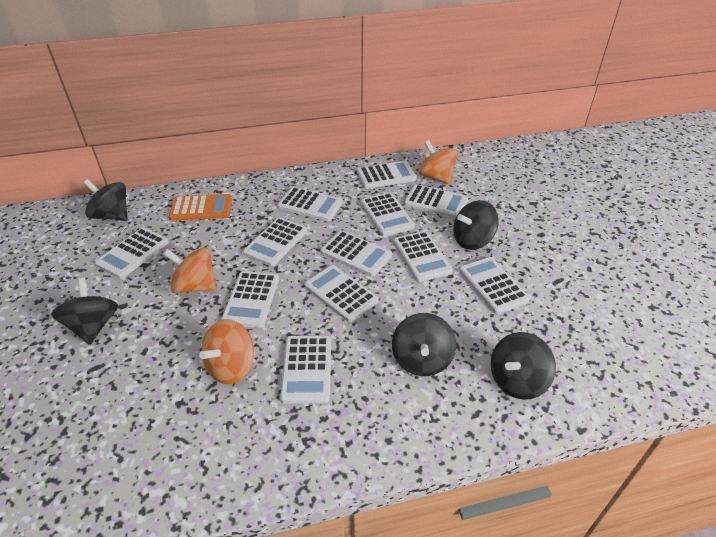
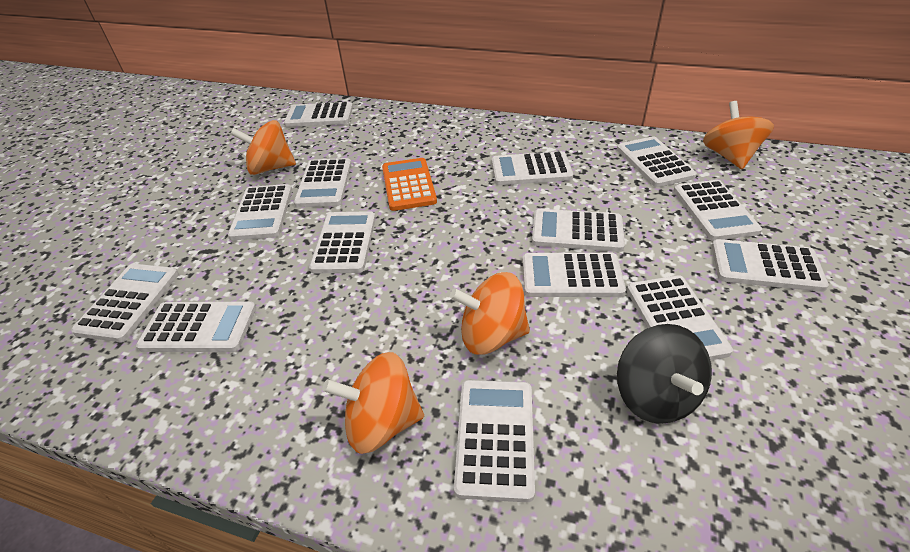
black spinning top: [51,278,118,345] [84,179,128,221] [392,313,456,376] [453,200,499,250] [491,332,556,400] = 5 -> [617,324,712,424] = 1
orange spinning top: [164,247,217,293] [199,319,254,384] [418,140,458,185] = 3 -> [231,120,296,175] [323,352,424,454] [450,272,530,354] [703,101,774,169] = 4
white calculator: [95,228,169,279] [221,271,279,328] [243,217,307,266] [277,187,343,221] [280,336,331,404] [304,265,379,322] [321,231,392,277] [357,161,417,189] [361,192,415,236] [393,231,453,282] [404,184,468,218] [459,257,530,314] = 12 -> [71,264,179,342] [136,302,256,352] [228,184,292,240] [284,102,353,127] [294,158,352,208] [309,211,376,274] [454,380,535,502] [492,151,573,185] [522,253,626,297] [532,209,625,252] [617,136,697,187] [626,275,733,360] [674,180,762,241] [711,239,829,292] = 14

